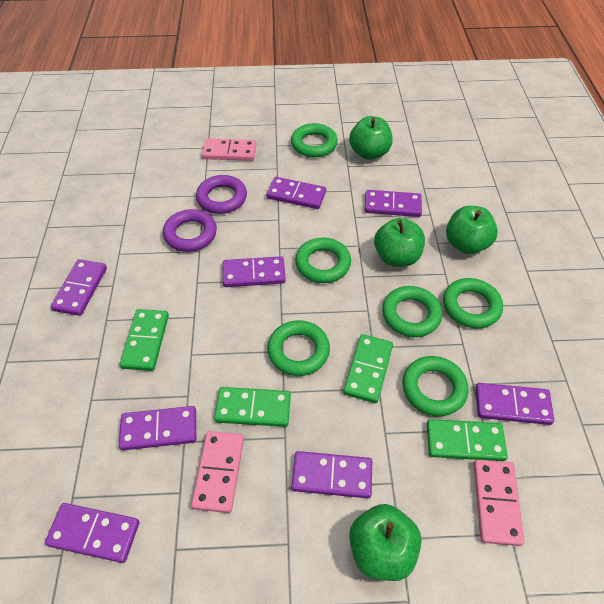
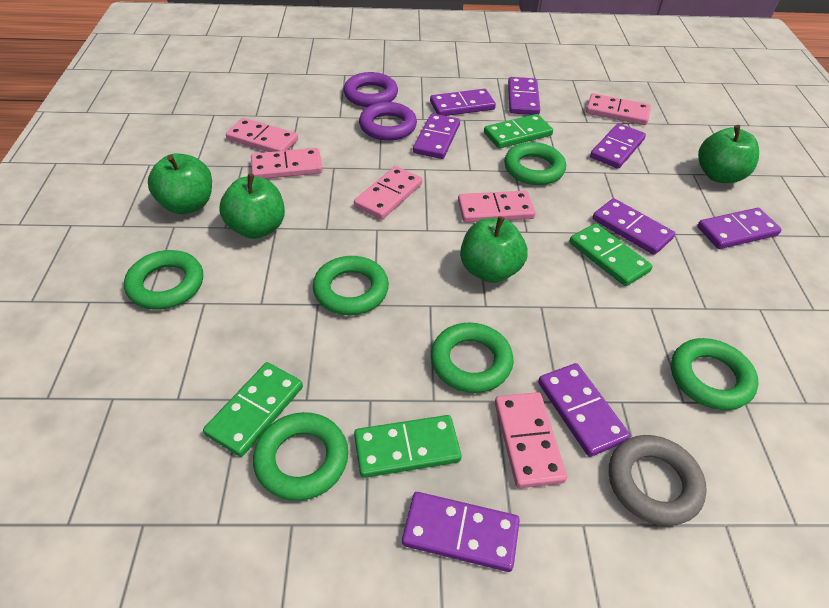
grey ring: none = 0 -> [609,435,707,526] = 1
pink domino: [191,431,244,513] [202,138,256,161] [474,460,525,546] = 3 -> [226,118,298,152] [251,148,323,179] [354,166,422,220] [458,191,535,223] [495,392,567,488] [586,93,651,125] = 6

